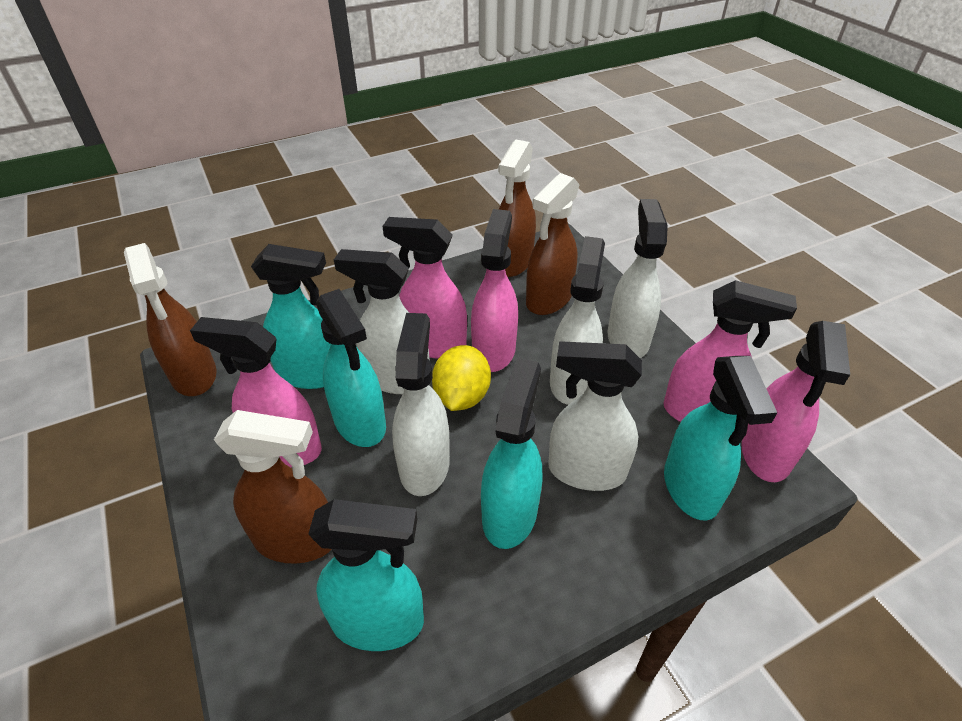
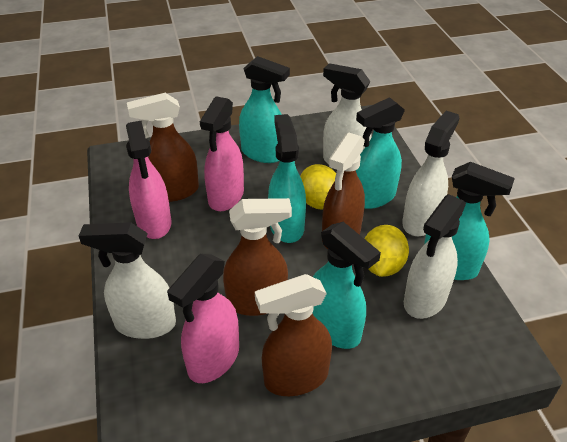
pink spray bottle: [190,317,322,468] [382,217,467,359] [471,209,518,372] [663,280,797,422] [741,321,850,482] = 5 -> [126,121,172,239] [167,254,239,383] [200,96,244,211] = 3
white spray bottle: [334,249,429,394] [392,313,450,496] [548,341,642,491] [550,236,605,405] [608,199,668,358] = 5 -> [79,222,176,339] [323,63,372,165] [402,111,459,236] [404,194,466,319] = 4
yellow lemon: [432,345,491,411] = 1 -> [300,164,336,210] [364,225,409,277] = 2

